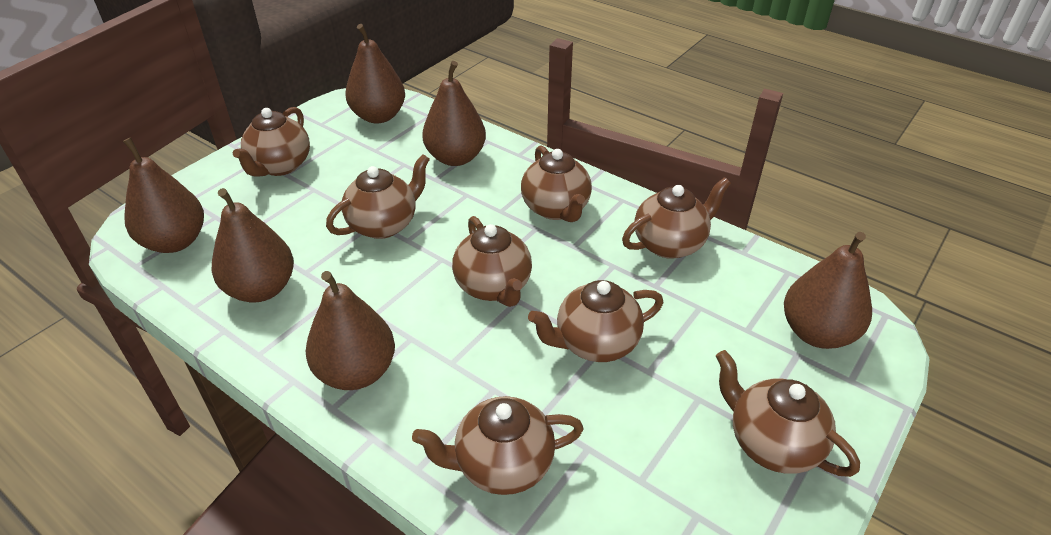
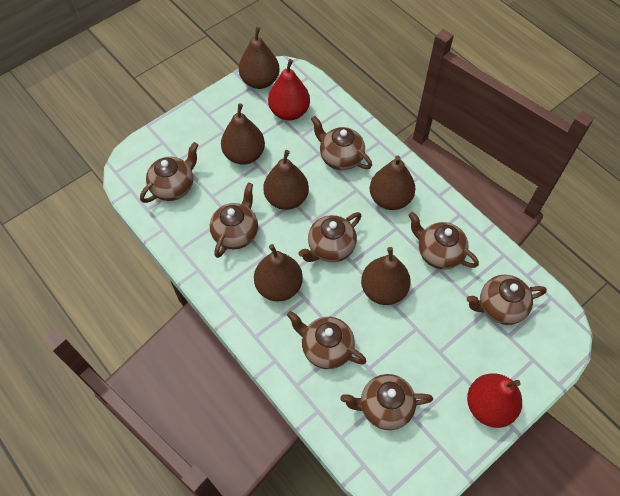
red pear: none = 0 -> [268,59,310,120] [467,373,522,428] = 2

